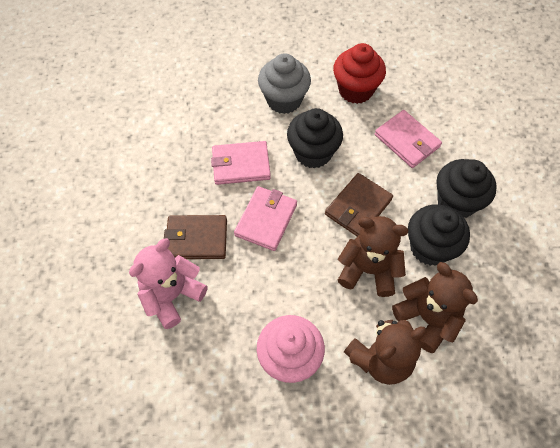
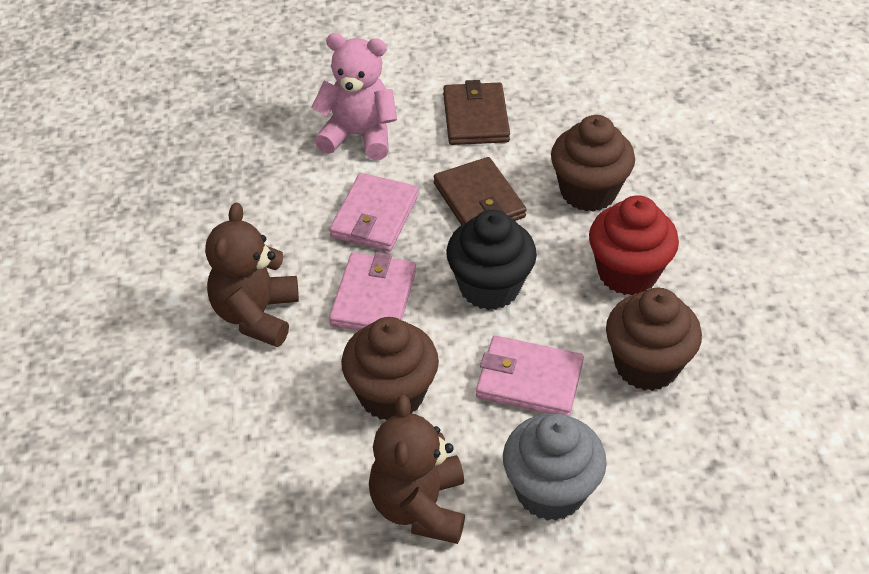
black cupcake: [287,108,343,168] [408,204,470,266] [436,159,497,218] = 3 -> [446,210,537,310] = 1
brown cupcake: none = 0 -> [341,317,439,420] [551,115,635,212] [606,288,702,391] = 3
brown teddy bear: [338,216,408,297] [344,320,427,385] [392,262,478,353] = 3 -> [205,202,299,347] [369,395,465,544] = 2
pink cupcake: [257,315,325,383] = 1 -> none = 0

